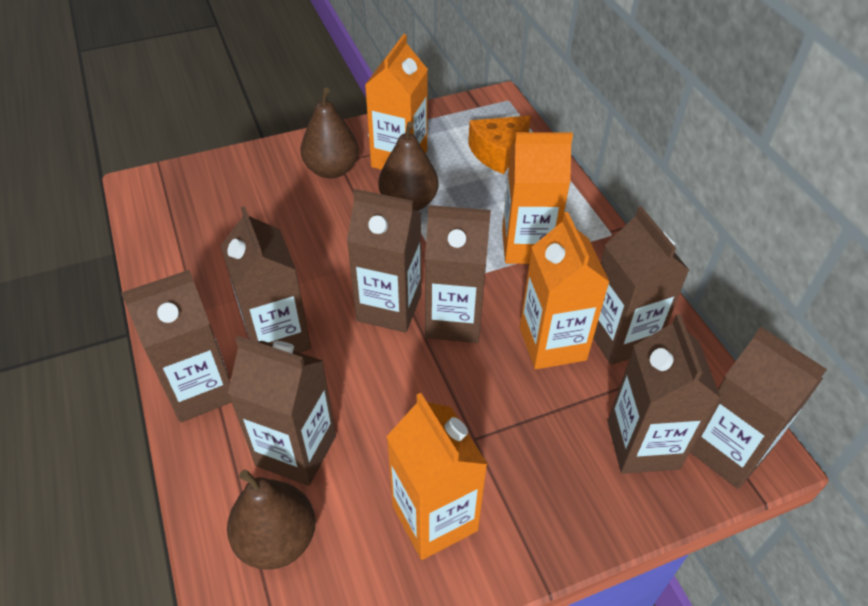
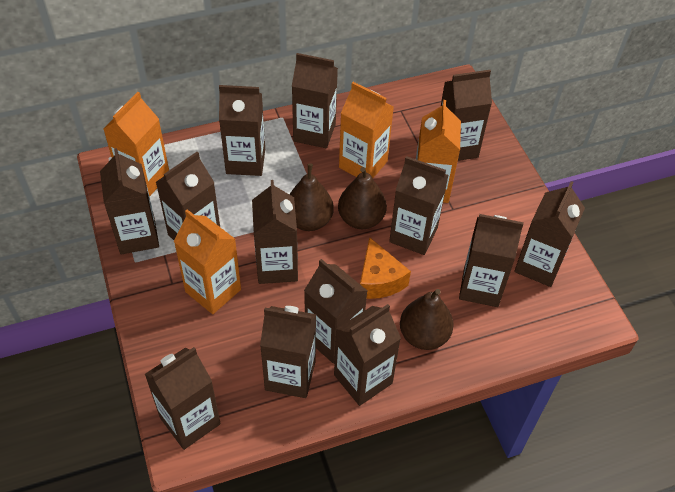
brown carton: [121,270,232,422] [221,206,311,353] [228,336,336,486] [347,189,421,333] [425,205,491,343] [593,206,690,365] [607,314,721,474] [690,327,827,489] = 8 -> [100,148,159,254] [145,347,221,450] [156,152,220,240] [219,85,265,176] [252,180,298,284] [260,306,316,398] [292,53,338,148] [304,259,367,364] [334,304,401,406] [389,156,449,255] [441,70,492,161] [459,214,524,307] [514,181,585,287] = 13

